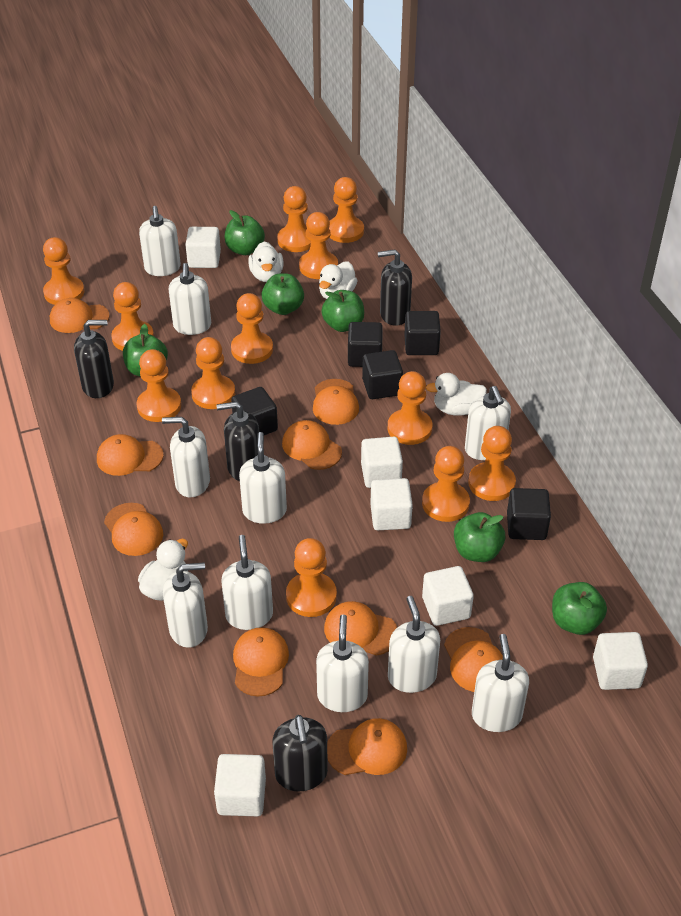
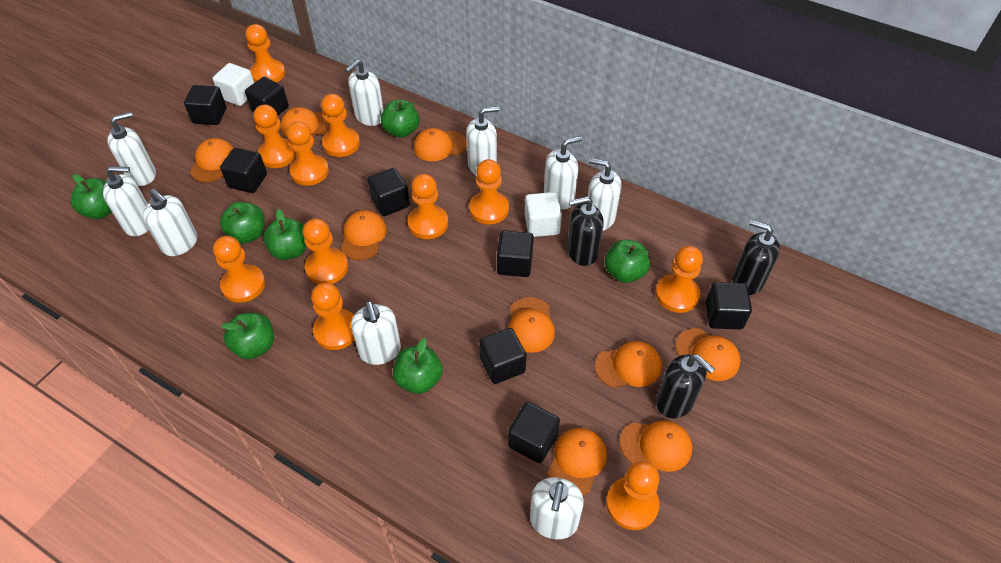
black cube: [231,387,278,435] [348,322,383,367] [362,350,403,399] [404,311,441,355] [507,488,551,540] = 5 -> [184,85,227,125] [220,148,267,193] [245,77,289,116] [367,168,410,216] [479,328,526,384] [497,231,534,277] [508,402,560,463] [706,282,752,330] = 8
black soap dispenser: [74,320,114,398] [216,402,259,481] [272,715,328,791] [378,249,412,326] = 4 -> [567,196,604,266] [656,354,715,419] [732,220,780,295] = 3
green apple: [123,324,168,377] [225,210,265,255] [262,273,304,315] [321,290,364,332] [454,512,505,562] [552,582,607,635] = 6 -> [71,174,112,219] [220,202,265,244] [221,313,274,359] [263,209,306,260] [381,100,419,138] [393,338,443,394] [605,239,650,283] = 7
orange pawn: [43,237,84,305] [111,282,154,351] [137,349,181,422] [191,337,235,409] [231,293,273,364] [277,186,311,252] [286,538,337,617] [299,212,338,279] [329,177,364,243] [388,371,432,445] [422,446,470,522] [468,426,516,501] = 12 -> [213,236,265,303] [245,24,285,82] [254,105,297,168] [287,121,329,186] [303,218,348,284] [311,283,355,350] [321,94,360,157] [408,174,448,239] [469,159,509,225] [606,461,660,530] [656,246,703,313] = 11
white cube: [185,227,221,268] [214,754,266,816] [361,437,403,488] [370,478,413,530] [422,566,474,626] [593,632,648,690] = 6 -> [213,63,254,106] [525,192,562,237] = 2
white duck: [138,539,188,601] [248,242,284,282] [319,261,358,299] [426,373,487,416] = 4 -> none = 0
white soap dispenser: [139,206,181,276] [162,417,210,497] [163,562,208,648] [168,263,211,335] [221,535,273,630] [239,432,287,524] [316,615,369,712] [388,596,440,693] [465,386,511,460] [472,634,529,732] = 10 -> [103,166,149,236] [107,112,156,186] [143,189,197,256] [345,60,384,126] [351,301,401,365] [466,106,500,176] [530,477,584,539] [544,136,582,210] [588,158,621,231] = 9

